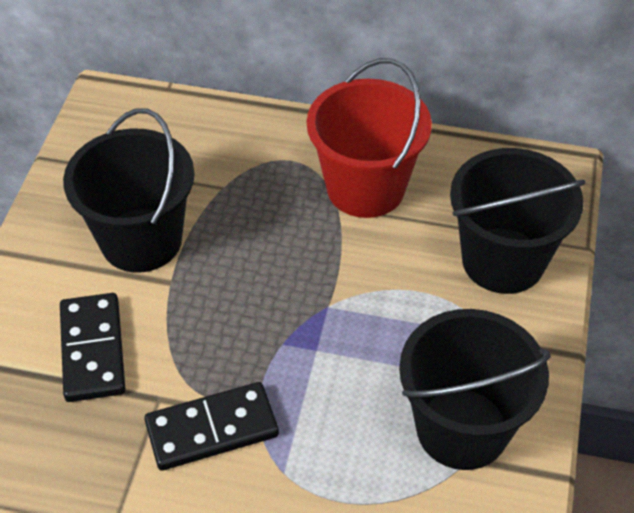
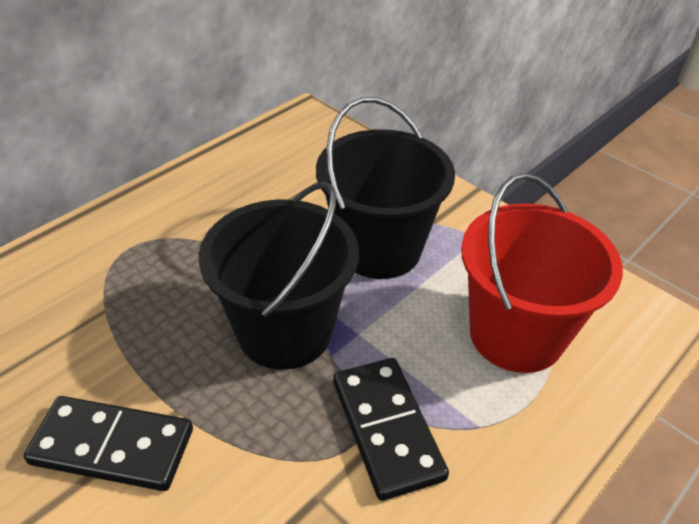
black bucket: [63,108,195,273] [399,309,551,470] [450,148,586,294] = 3 -> [199,182,359,370] [316,97,455,279] = 2

